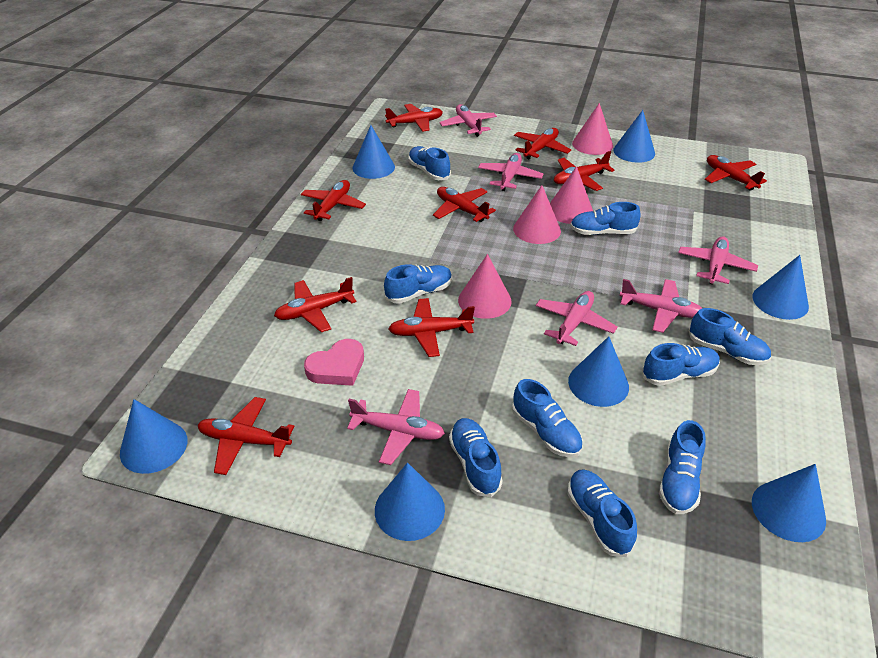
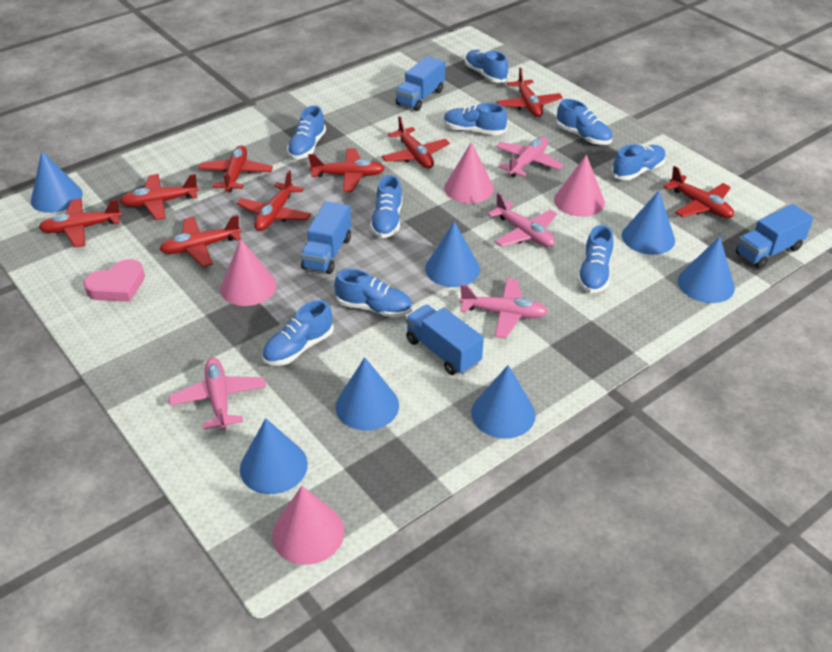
blue truck: none = 0 -> [301,201,351,274] [396,56,445,111] [406,305,484,375] [736,204,814,269] = 4
pink plane: [347,389,445,465] [439,104,497,137] [478,153,544,191] [536,291,618,346] [619,279,702,333] [678,236,758,284] = 6 -> [169,358,266,430] [459,278,548,338] [487,193,557,247] [496,137,563,177] = 4

